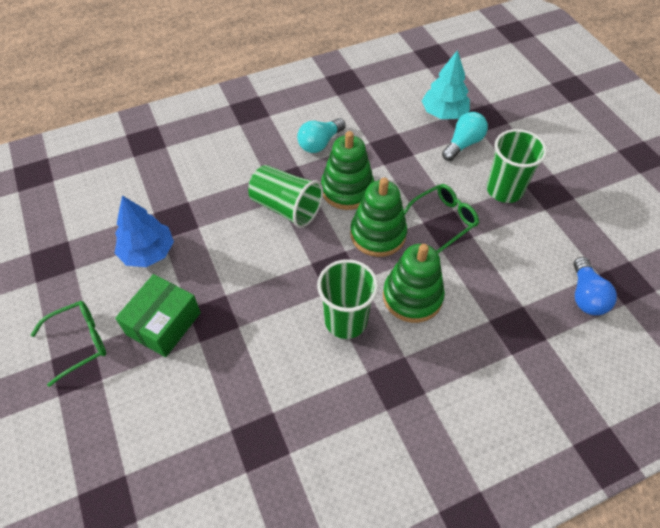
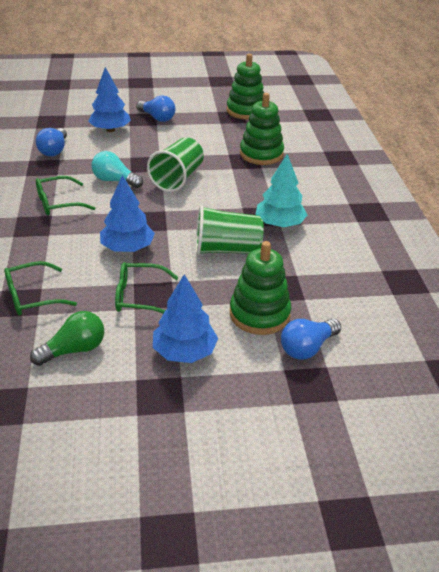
blue light bulb: [573,257,617,315] = 1 -> [36,128,67,157] [136,95,175,122] [281,319,341,360] = 3
blue tree: [115,196,174,267] = 1 -> [88,67,131,132] [100,175,155,252] [153,274,218,363] = 3
green box: [115,274,201,357] = 1 -> none = 0
green cup: [248,165,323,228] [317,259,378,339] [487,129,547,203] = 3 -> [147,137,204,192] [195,205,264,255] = 2
green glasses: [31,301,106,387] [404,184,479,253] = 2 -> [4,261,77,315] [36,176,95,215] [115,262,179,314] = 3
green light bulb: none = 0 -> [30,311,104,366] = 1
turquoise light bulb: [297,118,346,153] [442,112,488,161] = 2 -> [91,151,143,188] = 1

